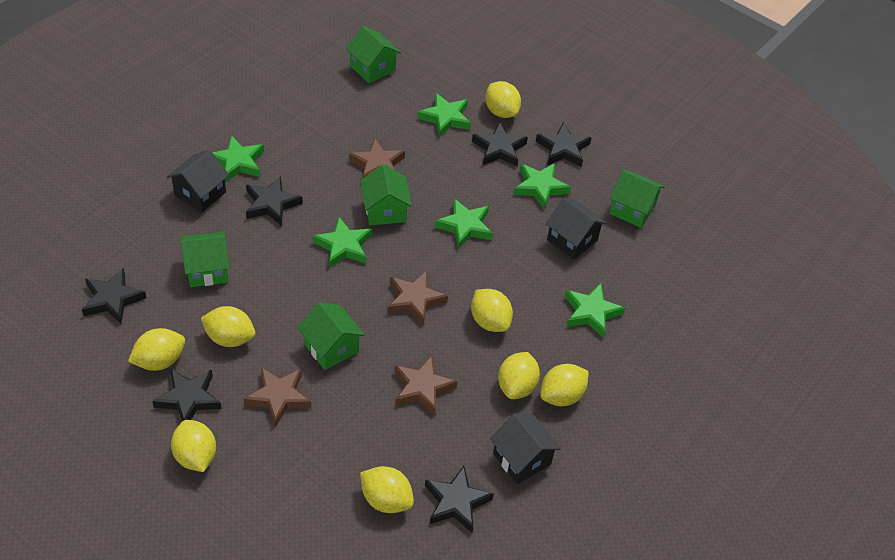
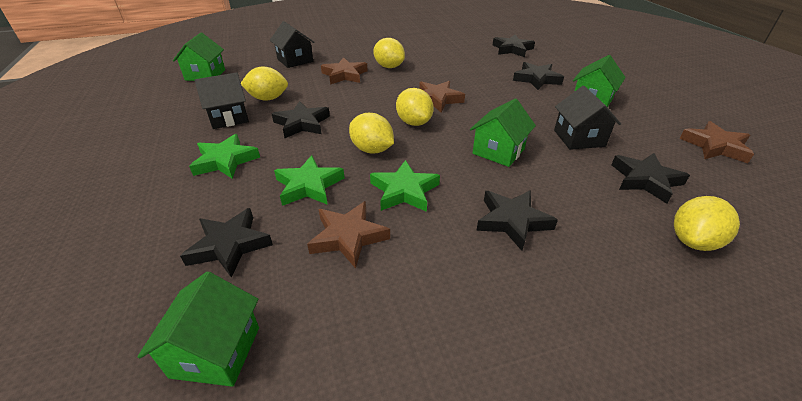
green house: [181,231,230,287] [297,302,365,370] [345,26,401,83] [360,164,412,225] [610,170,665,228] = 5 -> [137,271,259,387] [173,32,225,81] [470,98,536,167] [573,55,626,107] = 4
green star: [212,135,264,183] [312,217,372,268] [417,93,471,138] [435,199,493,249] [513,163,571,209] [565,283,625,338] = 6 -> [189,134,260,179] [274,155,344,206] [370,160,440,212] = 3
yellow lemon: [128,328,185,371] [171,420,216,472] [201,306,255,347] [360,466,414,513] [471,289,513,332] [485,81,521,118] [498,352,540,399] [540,364,589,406] = 8 -> [241,66,288,101] [349,113,394,153] [374,38,405,68] [396,88,434,126] [674,196,740,251] = 5

